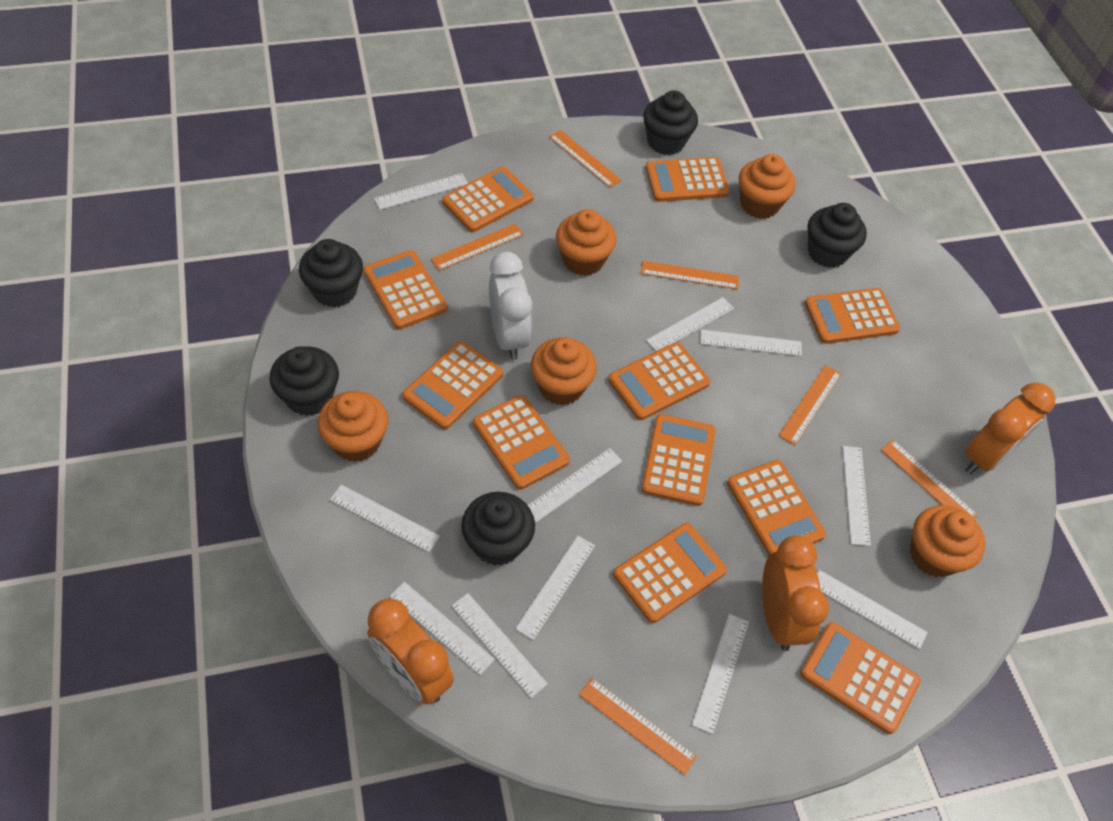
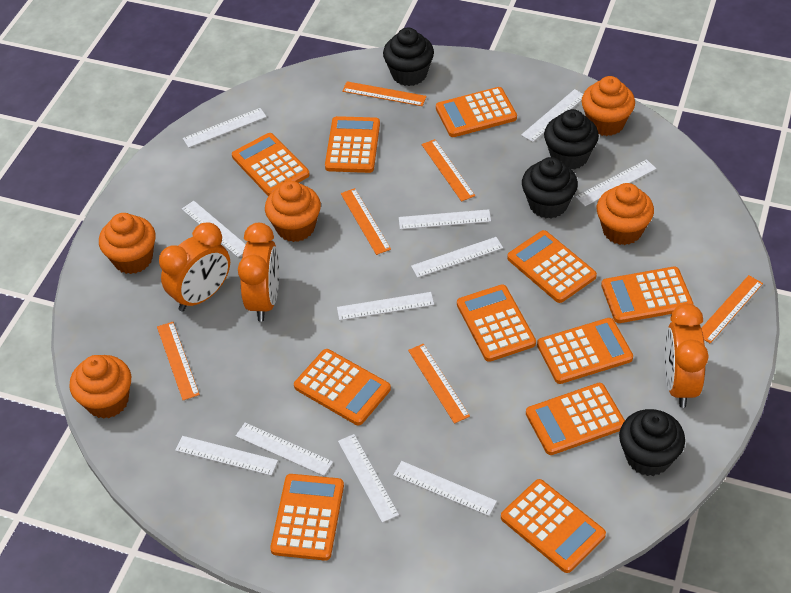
black cupcake: [270,346,339,416] [299,239,363,307] [461,492,535,566] [643,91,698,155] [808,203,867,268] = 5 -> [383,28,434,86] [522,157,578,218] [544,109,599,169] [619,409,685,476] = 4
white clock: [489,252,532,360] = 1 -> none = 0

